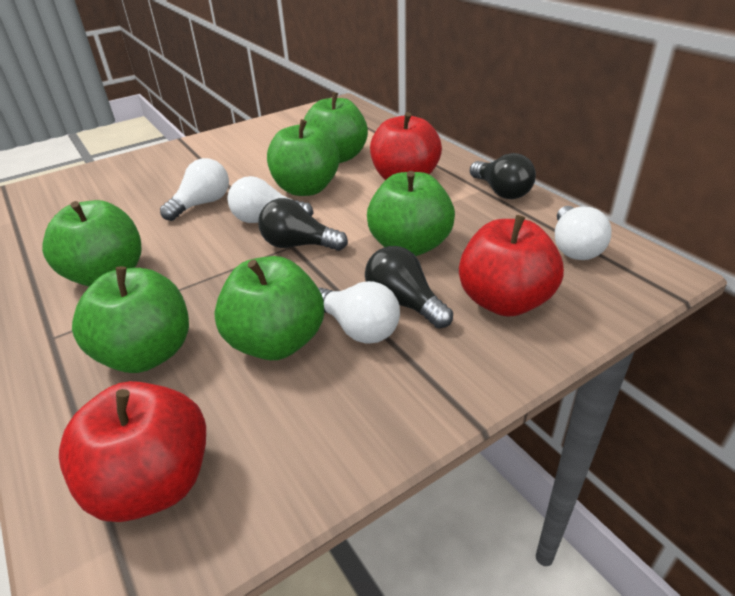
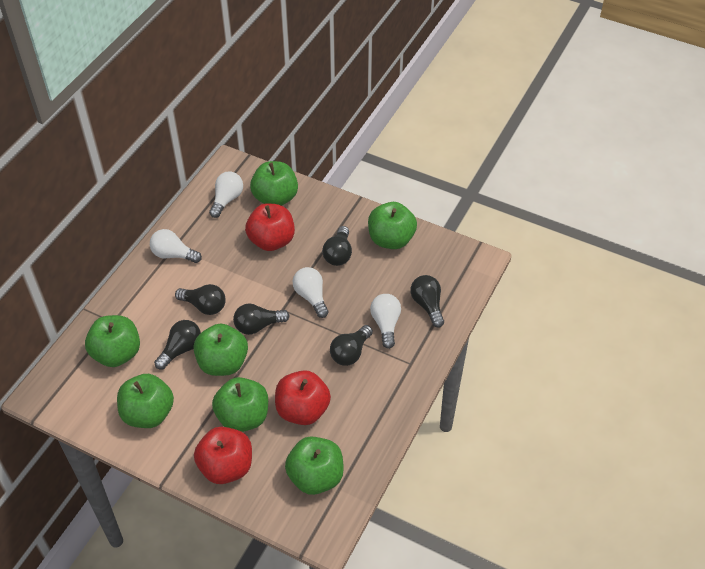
black light bulb: [258,198,348,251] [365,246,453,329] [470,153,536,199] = 3 -> [154,320,201,369] [175,284,226,315] [233,303,290,335] [322,226,352,266] [330,325,373,366] [411,275,444,328] = 6
green apple: [42,200,142,287] [72,266,189,373] [214,256,324,360] [267,119,339,196] [304,92,368,163] [367,171,455,256] = 6 -> [85,315,140,367] [117,374,174,428] [194,324,248,376] [212,377,268,432] [250,161,298,206] [285,437,344,495] [368,202,417,249] = 7

